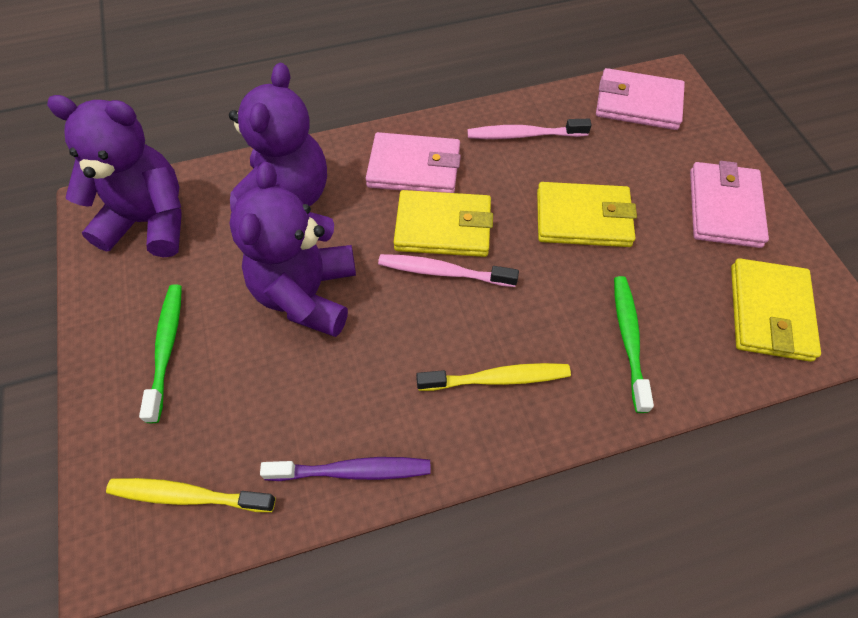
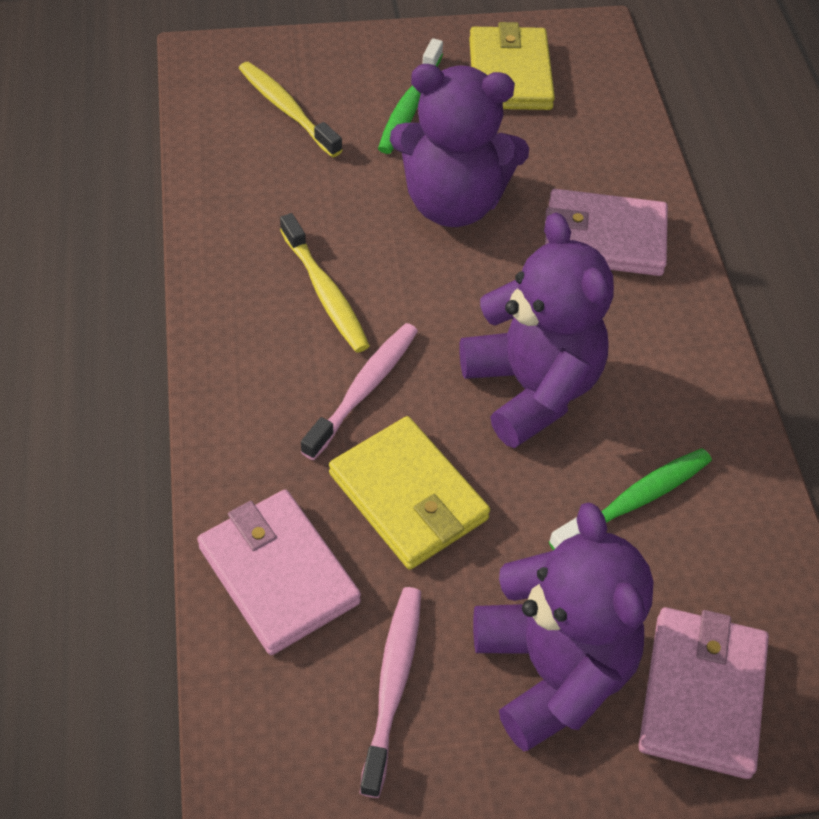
purple toothbrush: [260,457,431,481] = 1 -> none = 0
yellow wallet: [393,190,493,257] [537,182,637,247] [731,258,821,362] = 3 -> [329,416,490,570] [469,22,555,110] = 2

